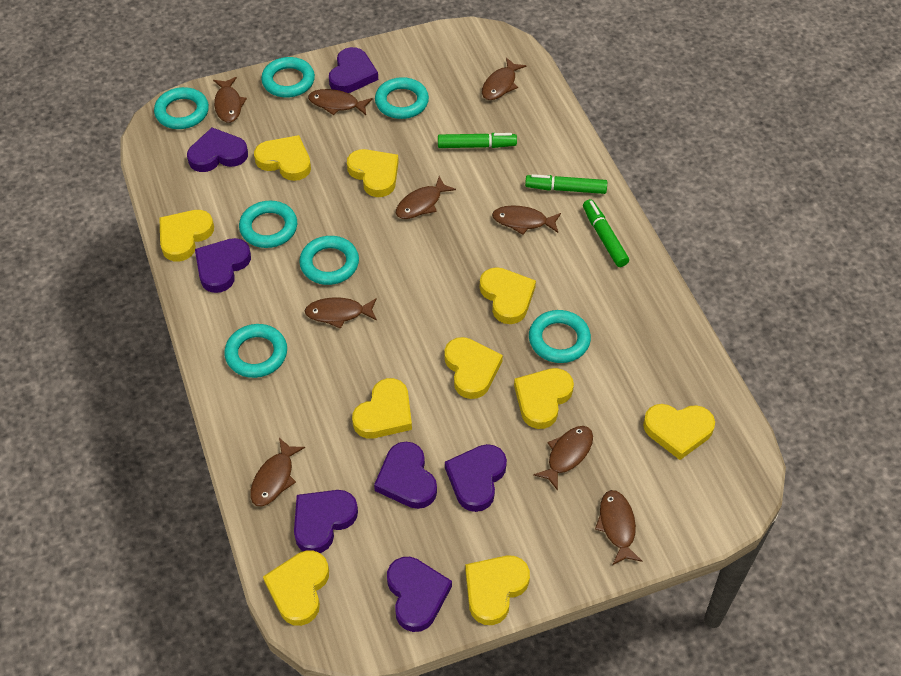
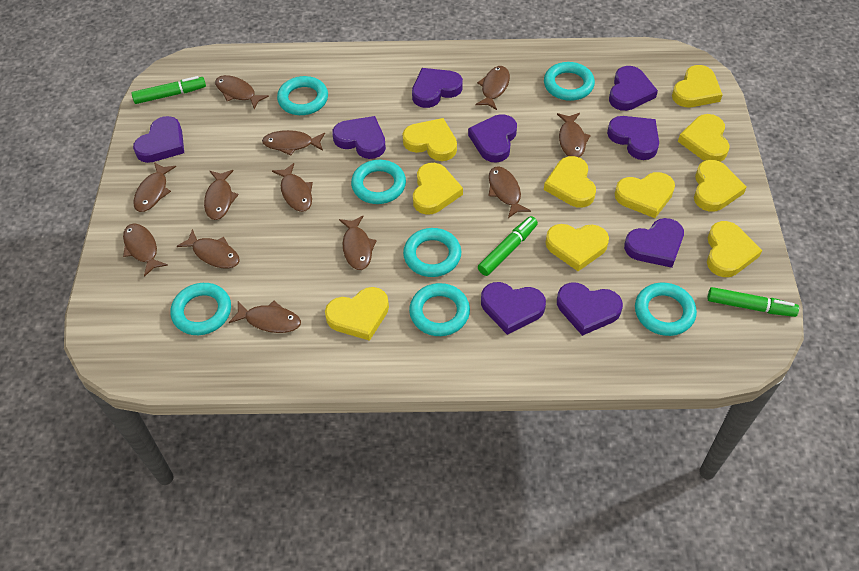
brown fish: [213,77,247,123] [250,438,305,506] [305,297,377,329] [308,89,373,115] [396,176,456,219] [482,58,526,100] [492,205,561,235] [533,426,593,491] [595,490,642,565] = 9 -> [123,223,168,277] [133,162,176,212] [177,229,240,269] [204,170,239,220] [215,75,269,110] [229,301,301,333] [262,130,325,156] [272,163,313,212] [339,216,377,270] [475,66,510,110] [488,167,531,218] [557,113,591,157] = 12
purple heart: [187,128,248,172] [195,238,251,293] [294,490,358,553] [329,47,378,93] [374,442,437,509] [387,557,452,632] [445,444,507,512] = 7 -> [133,116,184,163] [332,116,386,159] [412,68,463,108] [468,114,517,163] [481,282,546,335] [557,282,623,336] [607,116,659,160] [609,66,658,111] [624,218,684,268] = 9

